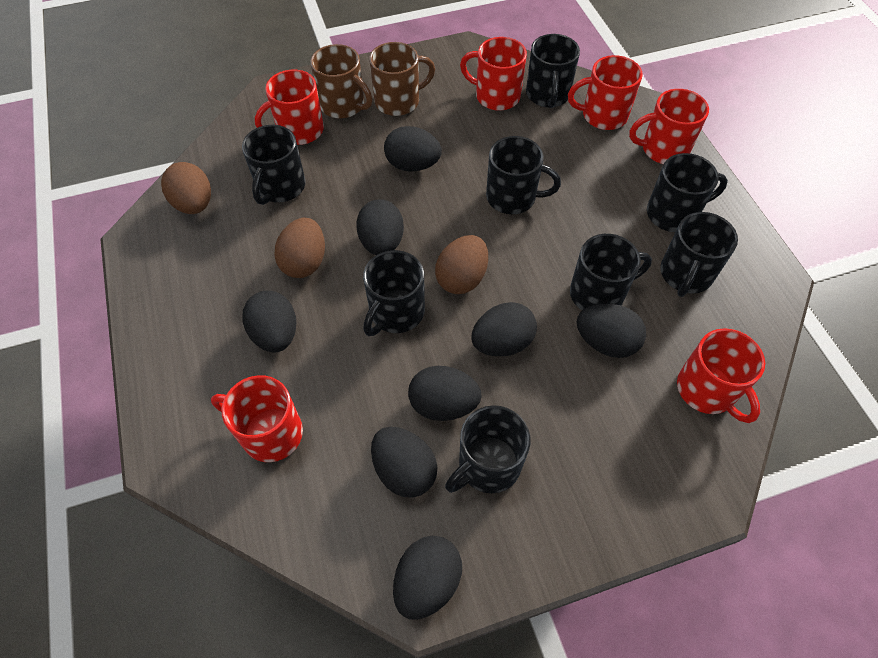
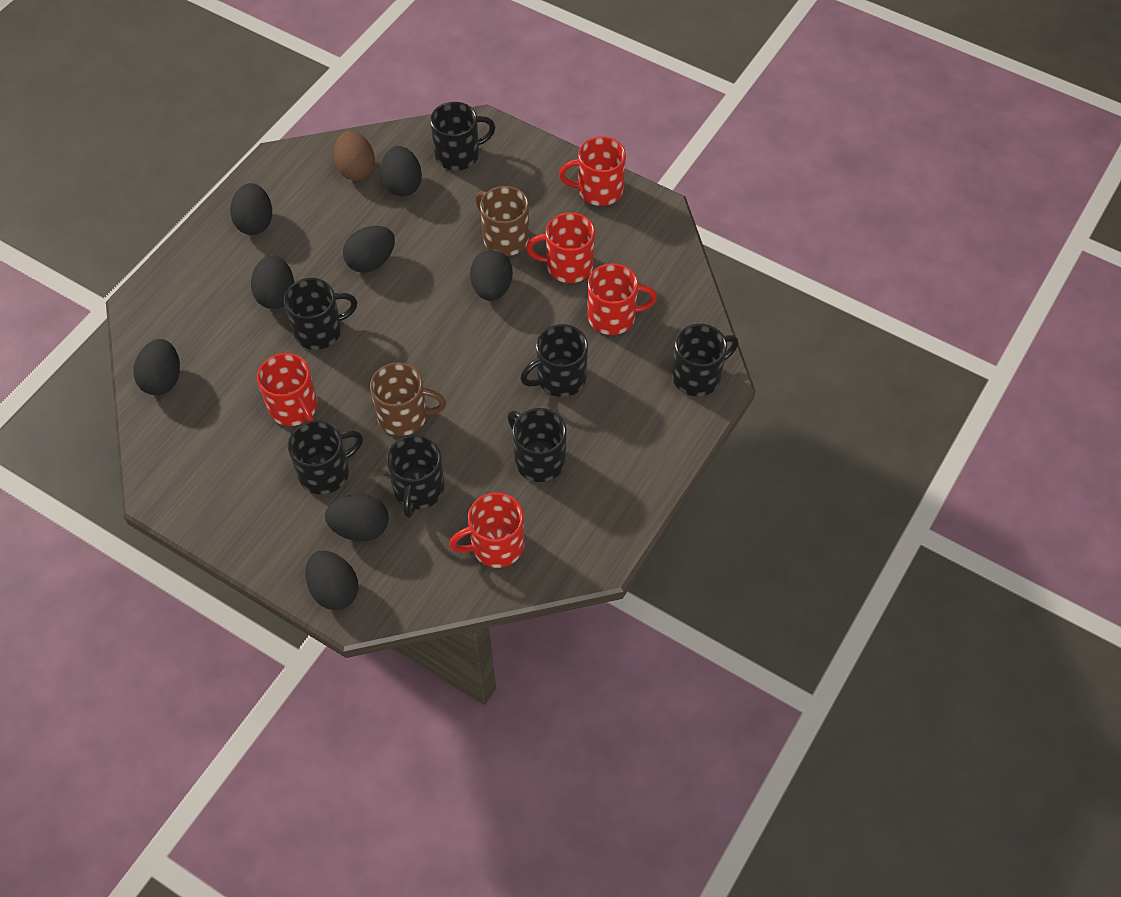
black mug: [242,125,306,205] [363,250,425,336] [445,405,531,493] [486,136,561,214] [526,34,580,108] [570,234,652,310] [647,153,728,232] [660,212,738,297] = 8 -> [284,278,357,350] [288,420,363,494] [386,435,445,518] [430,102,495,170] [507,408,566,482] [520,324,588,397] [672,324,738,396] = 7
brown egg: [161,162,211,214] [274,218,325,278] [435,235,488,294] = 3 -> [334,131,375,181] = 1
red mug: [211,375,303,462] [255,70,324,145] [460,37,527,111] [568,55,643,130] [629,89,709,164] [677,328,765,423] = 6 -> [257,353,318,426] [449,493,524,568] [526,212,595,283] [559,136,626,206] [588,263,657,335] = 5

